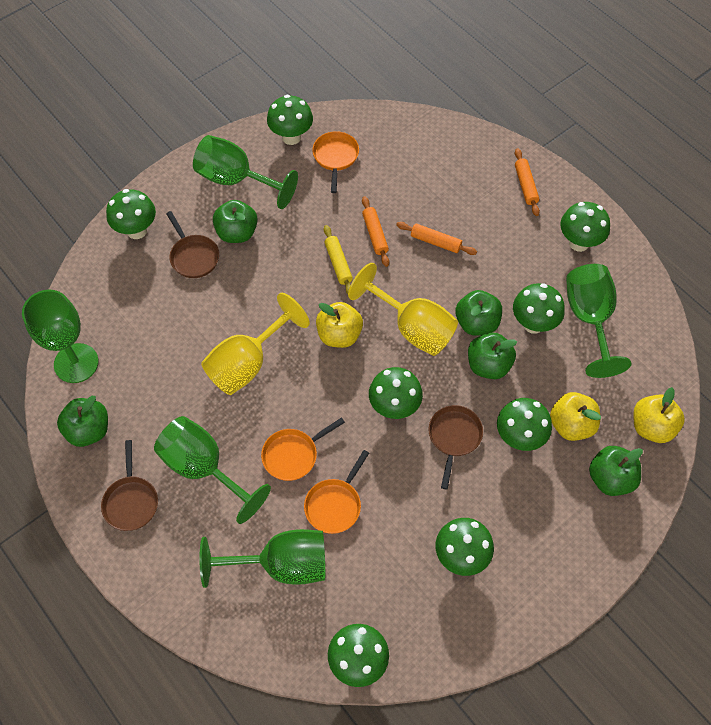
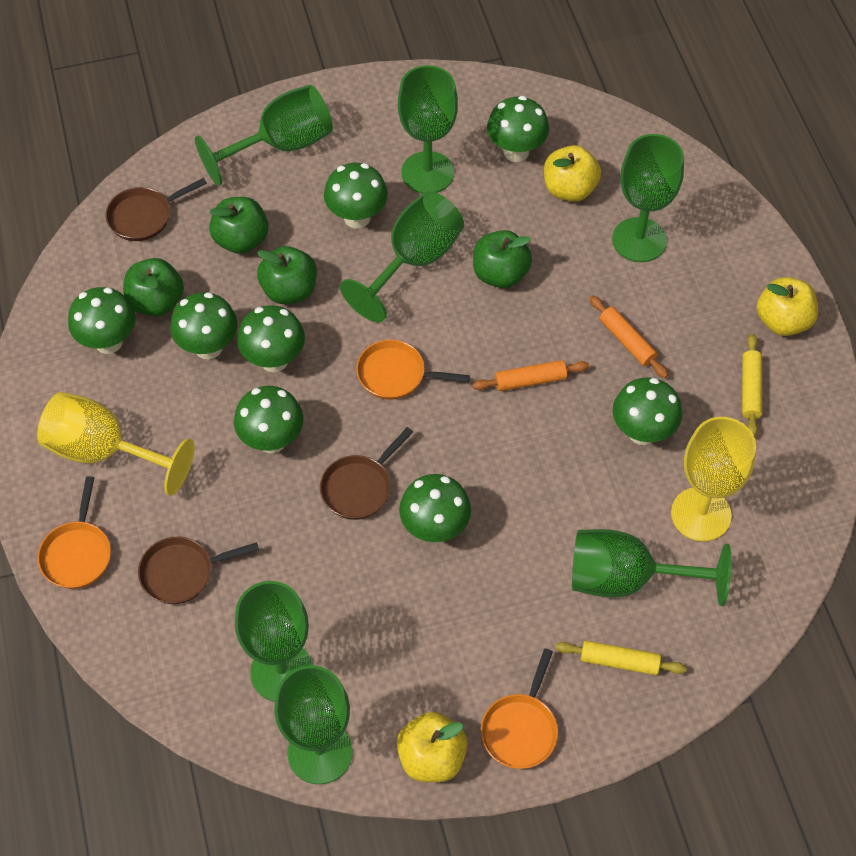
green apple: [57,396,108,447] [213,200,258,243] [455,290,502,336] [468,333,517,379] [589,446,643,496] = 5 -> [123,258,184,317] [209,197,269,254] [257,246,317,304] [473,230,532,288] = 4
green goblet: [22,290,99,383] [154,416,271,524] [193,135,298,209] [199,529,325,588] [566,264,631,378] = 5 -> [195,85,333,186] [235,581,313,702] [274,665,352,784] [340,191,464,322] [398,65,458,193] [572,529,731,606] [612,134,684,262] = 7
orange rolling pin: [362,196,389,267] [396,222,477,255] [515,148,540,216] = 3 -> [472,360,589,391] [589,295,668,378] = 2
yellow rolling pin: [324,225,353,294] = 1 -> [555,641,687,675] [742,334,762,437] = 2

